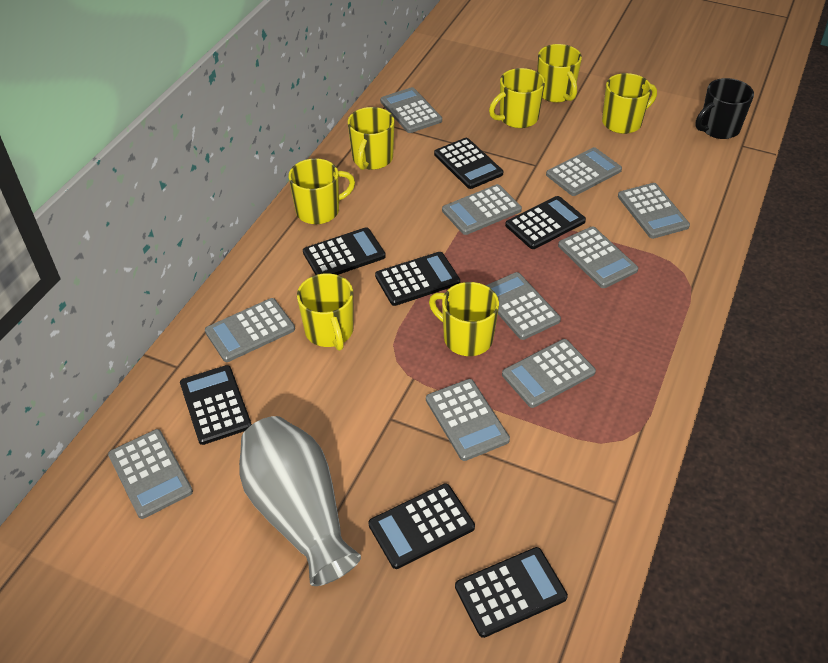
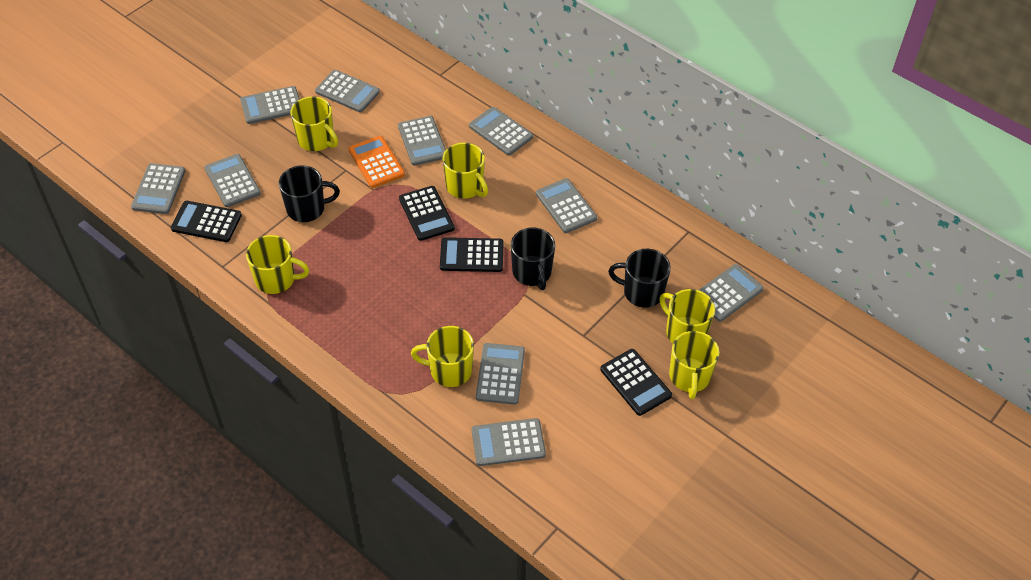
black calculator: [180,365,252,445] [303,227,386,275] [368,483,475,569] [375,252,460,306] [434,138,503,189] [455,547,568,638] [505,196,586,249] = 7 -> [171,201,242,242] [399,186,455,241] [440,237,504,272] [600,349,672,416] = 4
black mug: [696,78,754,139] = 1 -> [279,165,340,222] [511,227,555,290] [608,249,671,308] = 3
grey vase: [239,416,361,586] = 1 -> none = 0
orange calculator: none = 0 -> [348,136,405,188] = 1
yellow mug: [289,158,355,224] [297,273,353,351] [348,107,394,170] [429,282,499,356] [489,68,545,128] [537,44,582,103] [602,73,657,134] = 7 -> [246,235,309,294] [290,97,338,151] [411,326,474,387] [442,143,488,199] [659,289,715,343] [669,331,720,400] = 6

